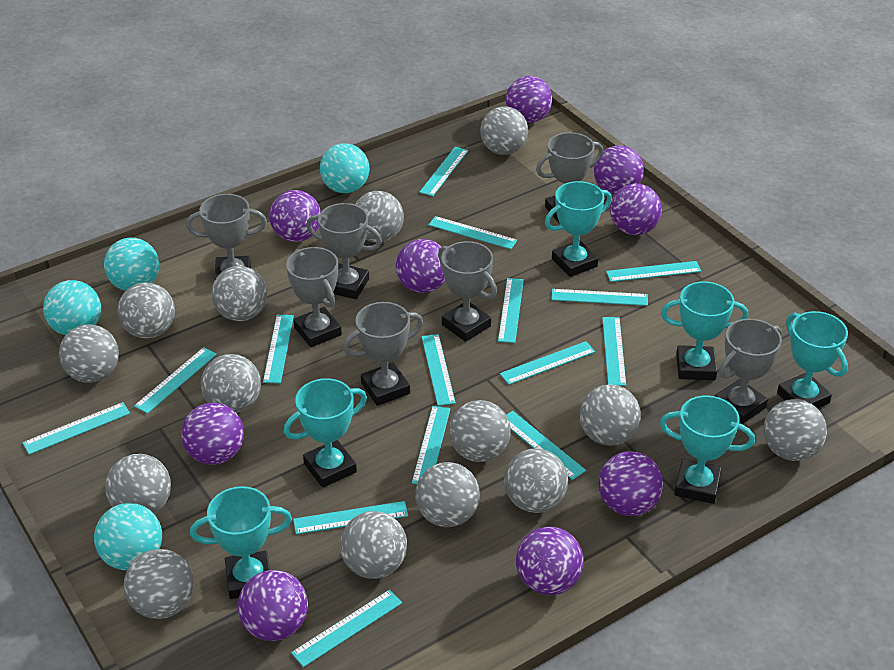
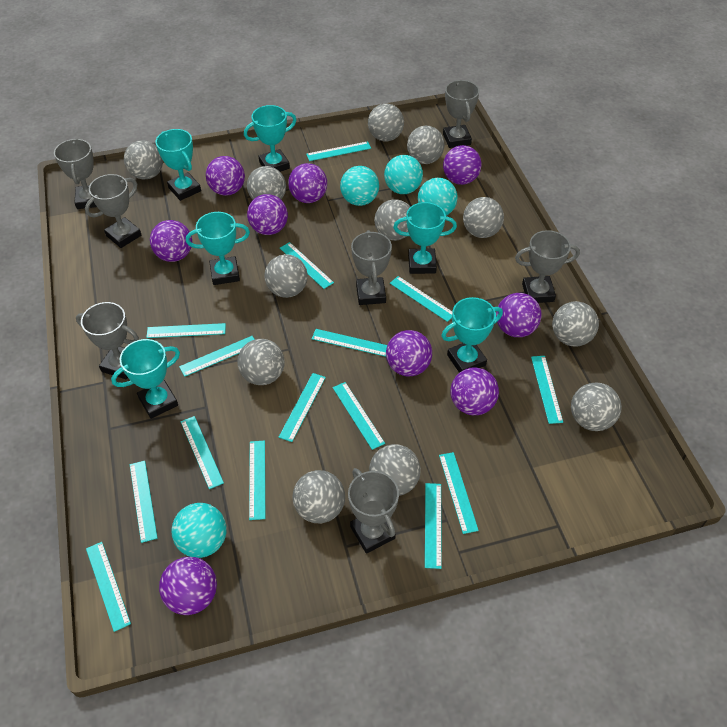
grey ball: [59,324,119,383] [105,454,171,514] [117,282,175,339] [124,549,194,619] [201,354,261,413] [211,266,267,321] [340,511,407,579] [355,191,404,243] [415,462,480,527] [449,400,511,462] [480,106,528,155] [504,448,568,513] [579,384,641,446] [763,399,827,461] = 14 -> [124,140,163,180] [237,339,285,385] [247,166,286,200] [264,254,308,298] [292,470,345,523] [368,104,404,141] [369,444,421,496] [374,199,410,241] [407,126,445,164] [463,197,504,238] [552,301,599,347] [571,382,622,431] = 12

